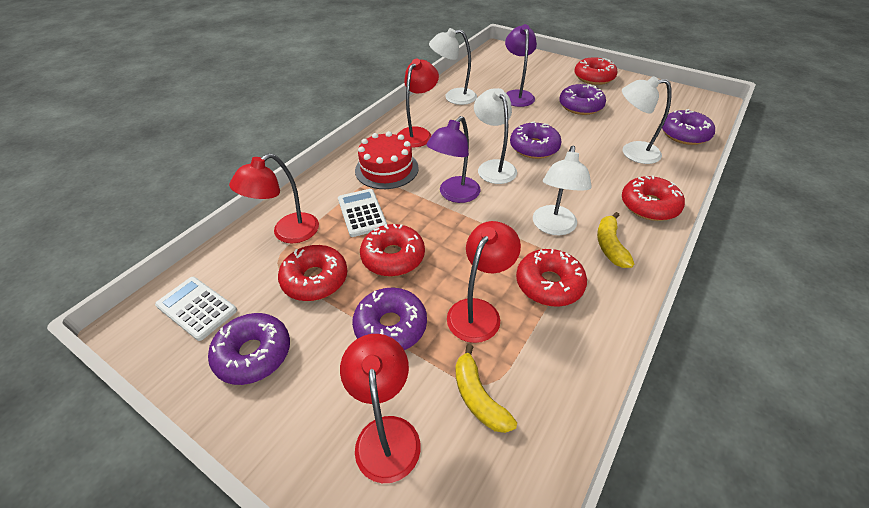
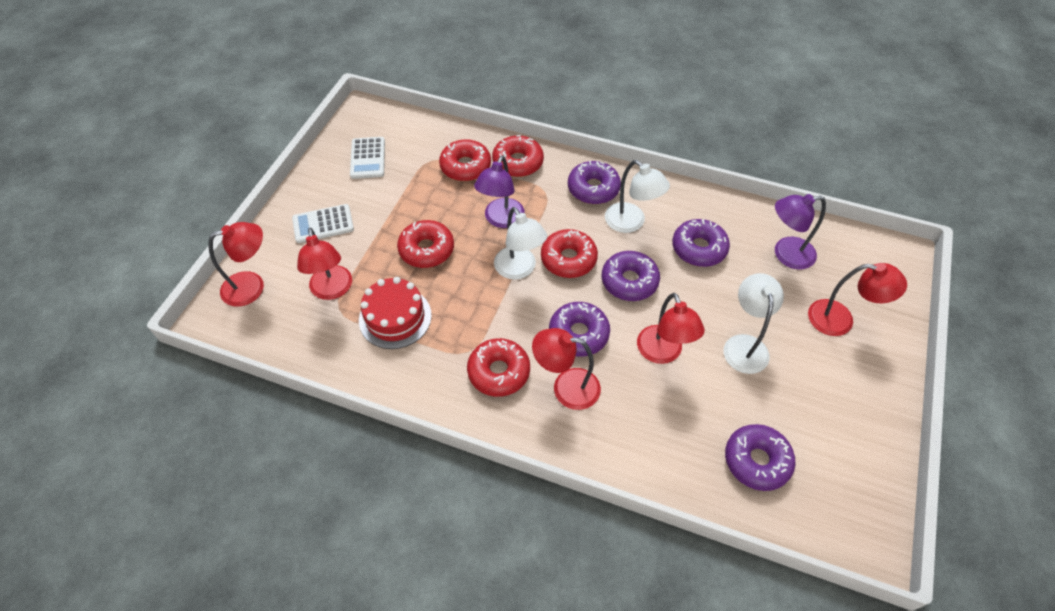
red lamp: [229,153,319,243] [340,334,421,483] [397,59,439,148] [447,221,521,343] = 4 -> [208,222,264,307] [297,228,352,300] [532,328,601,410] [637,293,705,364] [808,263,907,336] = 5
white lamp: [429,28,477,105] [474,88,517,184] [533,145,592,235] [622,76,672,164] = 4 -> [494,207,547,280] [605,160,670,233] [724,273,784,374] = 3
yellow banana: [455,344,517,433] [597,212,634,268] = 2 -> none = 0

